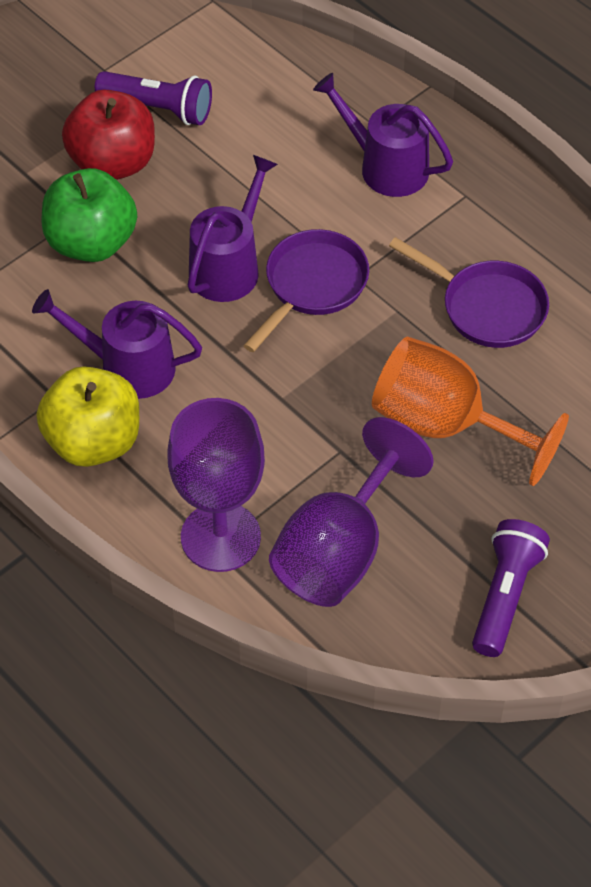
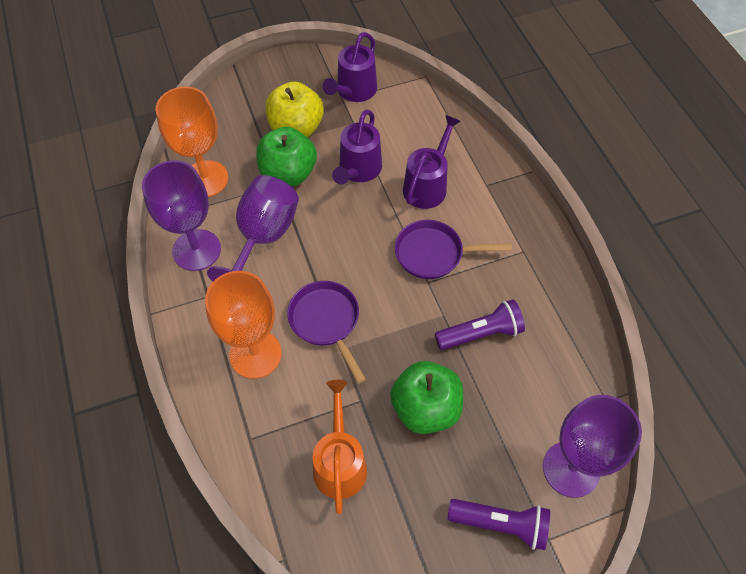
green apple: [41,168,137,262] = 1 -> [256,127,317,186] [390,361,463,434] = 2
orange goblet: [372,337,569,486] = 1 -> [156,87,228,197] [205,271,282,379] = 2
orange watering can: none = 0 -> [312,380,367,514] = 1
purple goblet: [167,398,265,572] [269,417,434,607] = 2 -> [142,160,221,271] [207,175,299,281] [543,395,642,498] = 3
red apple: [62,89,155,180] = 1 -> none = 0

